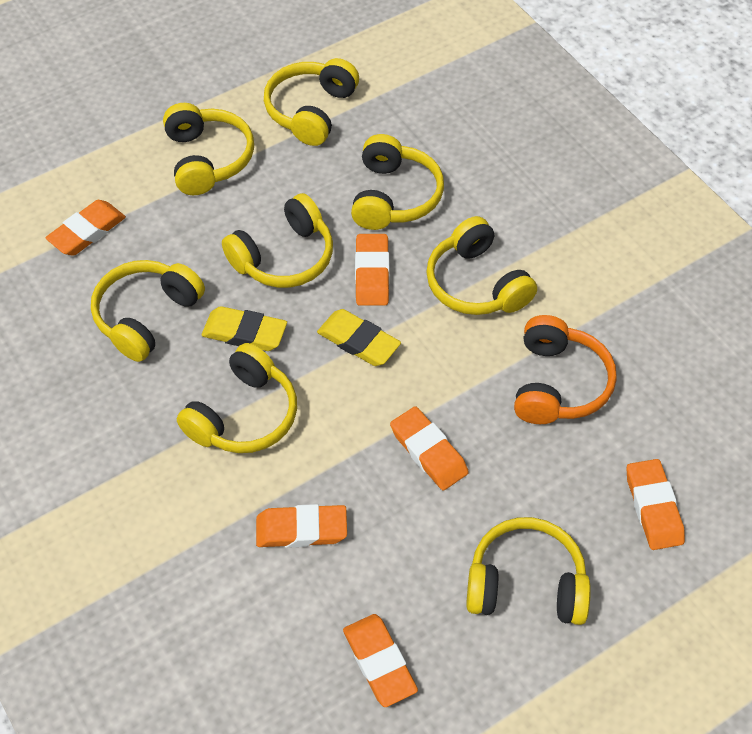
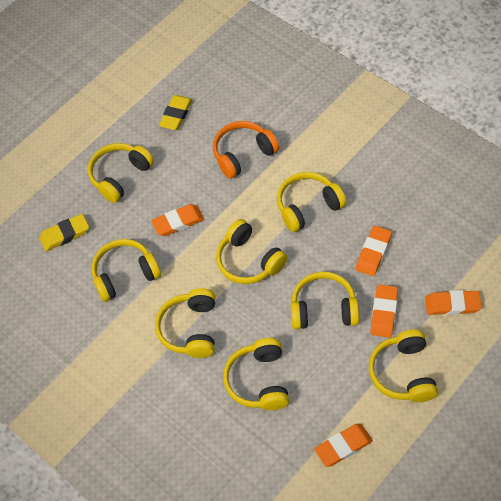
orange eraser: [45,200,126,256] [256,504,347,548] [343,614,418,707] [355,234,389,306] [390,406,469,491] [627,459,685,550] = 6 -> [151,204,204,236] [314,424,373,467] [356,226,392,276] [370,284,398,338] [425,290,482,315] = 5

